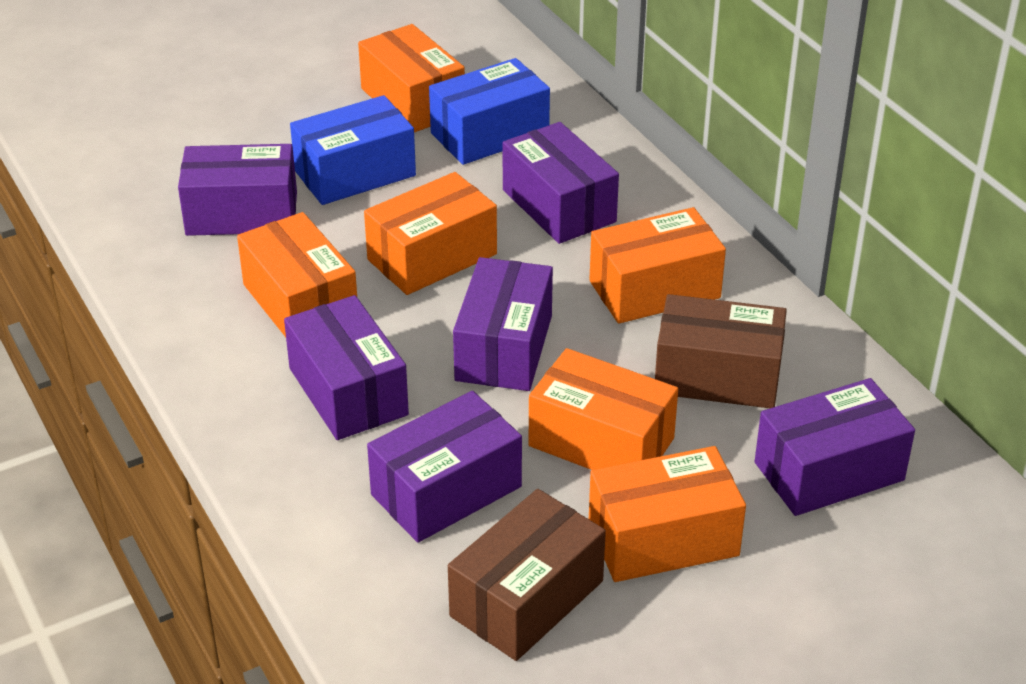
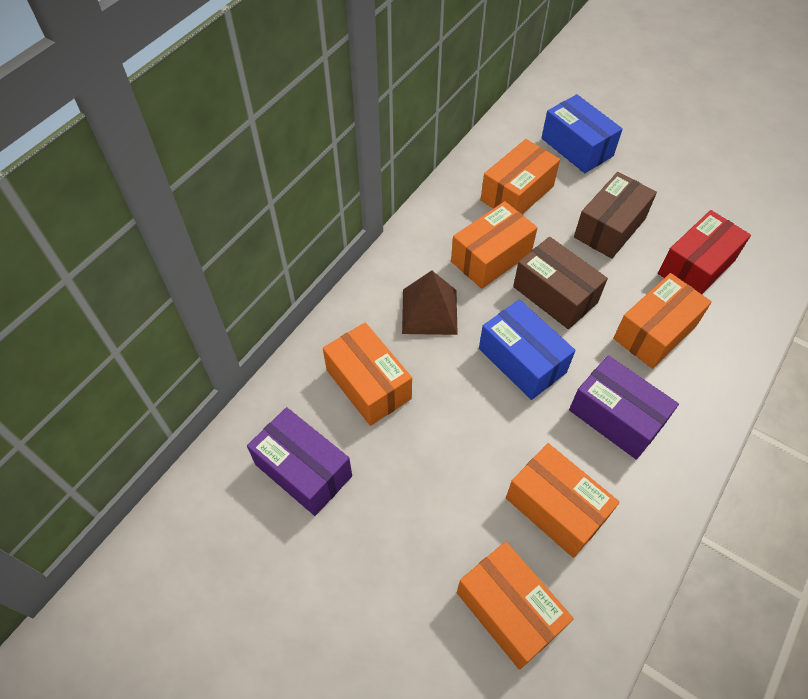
brown pyramid: none = 0 -> [402,271,458,335] = 1
purple box: [178,144,297,236] [284,295,409,440] [367,391,522,543] [453,257,553,391] [503,122,619,244] [755,378,915,516] = 6 -> [247,407,352,516] [569,355,679,460] = 2
red box: none = 0 -> [658,210,751,294] = 1

